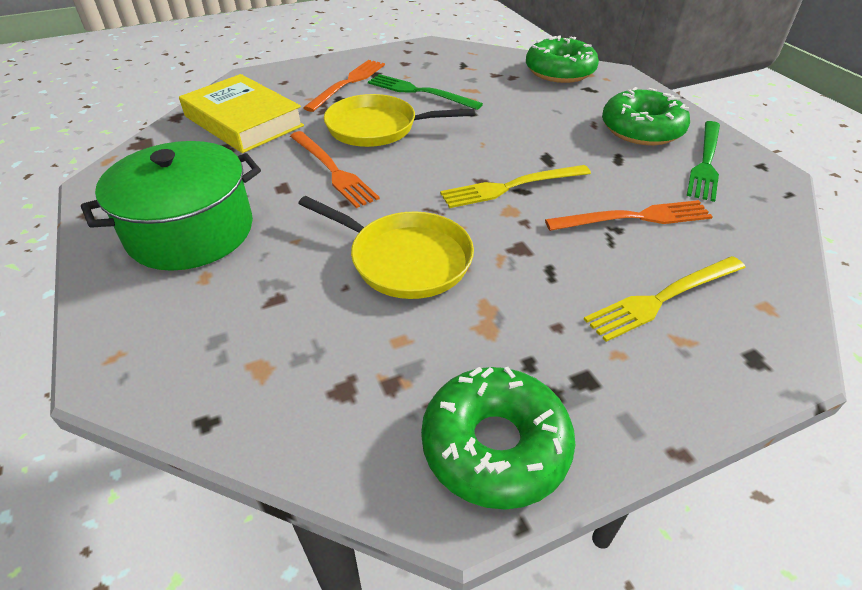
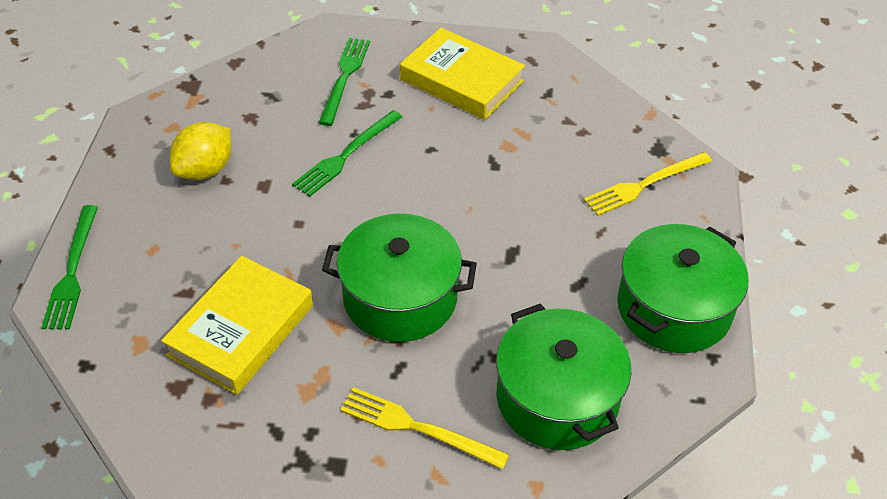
green donut: [421,367,575,510] [526,35,599,83] [602,87,690,146] = 3 -> none = 0
green fork: [368,74,483,110] [687,121,720,202] = 2 -> [41,205,98,330] [292,110,402,197] [319,38,370,126] = 3
green pot: [81,141,261,271] = 1 -> [322,214,477,342] [496,303,631,450] [617,224,749,353] = 3
orange fork: [290,131,380,208] [303,60,385,112] [545,200,713,231] = 3 -> none = 0
yellow book: [179,74,304,153] = 1 -> [161,256,313,395] [400,28,525,120] = 2
yellow lemon: none = 0 -> [170,122,231,180] = 1
yellow pan: [298,196,474,299] [324,94,475,147] = 2 -> none = 0

